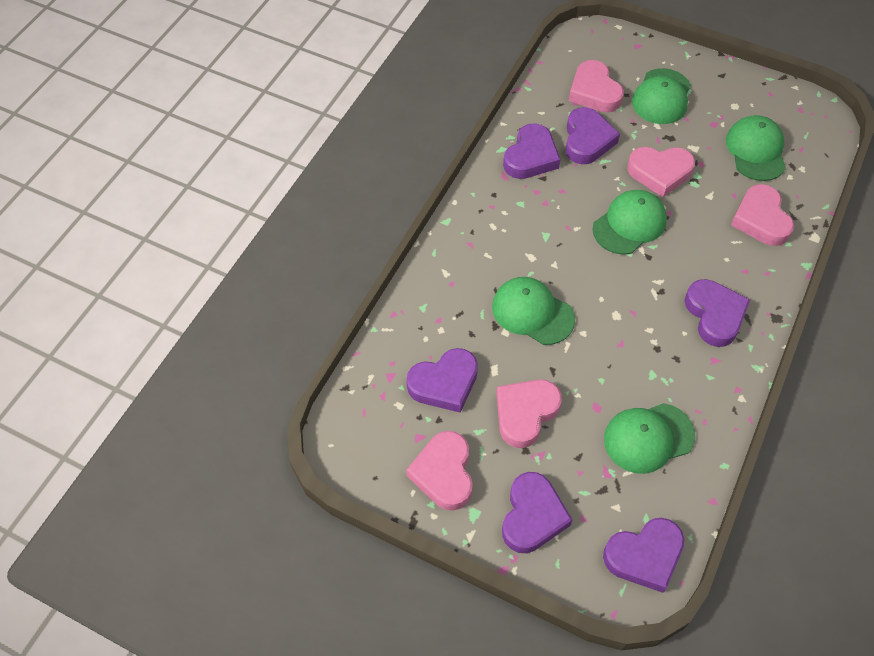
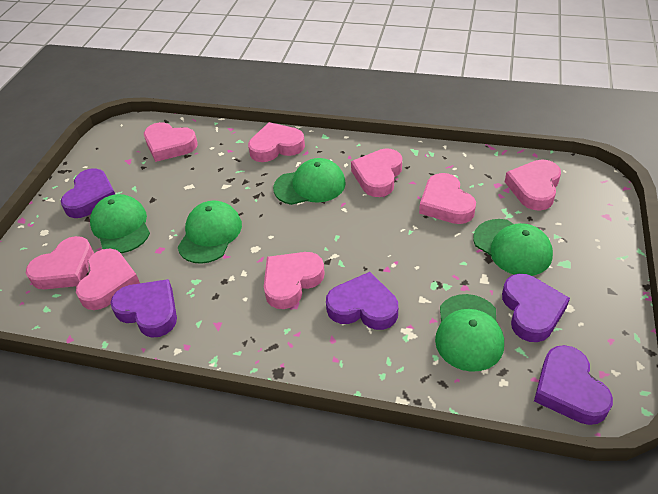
pink heart: [406,431,473,511] [496,379,562,448] [569,60,624,113] [627,147,695,197] [731,184,794,246] = 5 -> [26,236,94,289] [76,248,140,310] [144,122,198,162] [248,122,305,162] [264,252,325,309] [351,148,402,197] [419,173,476,224] [505,159,561,211] = 8
purple heart: [406,348,478,413] [502,472,572,553] [503,123,561,179] [565,107,620,164] [603,518,685,593] [684,279,750,347] = 6 -> [61,168,115,218] [110,279,177,338] [326,272,398,330] [502,274,570,342] [534,345,613,425] = 5

